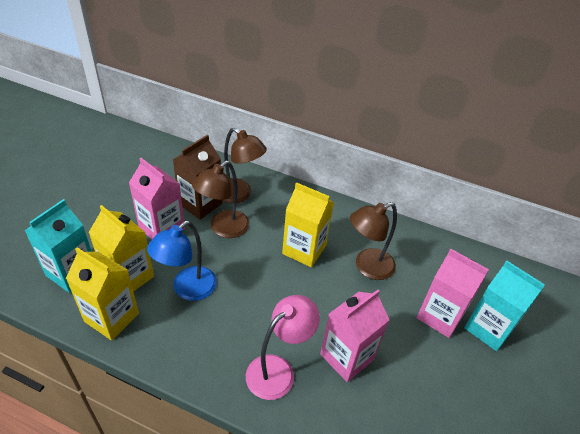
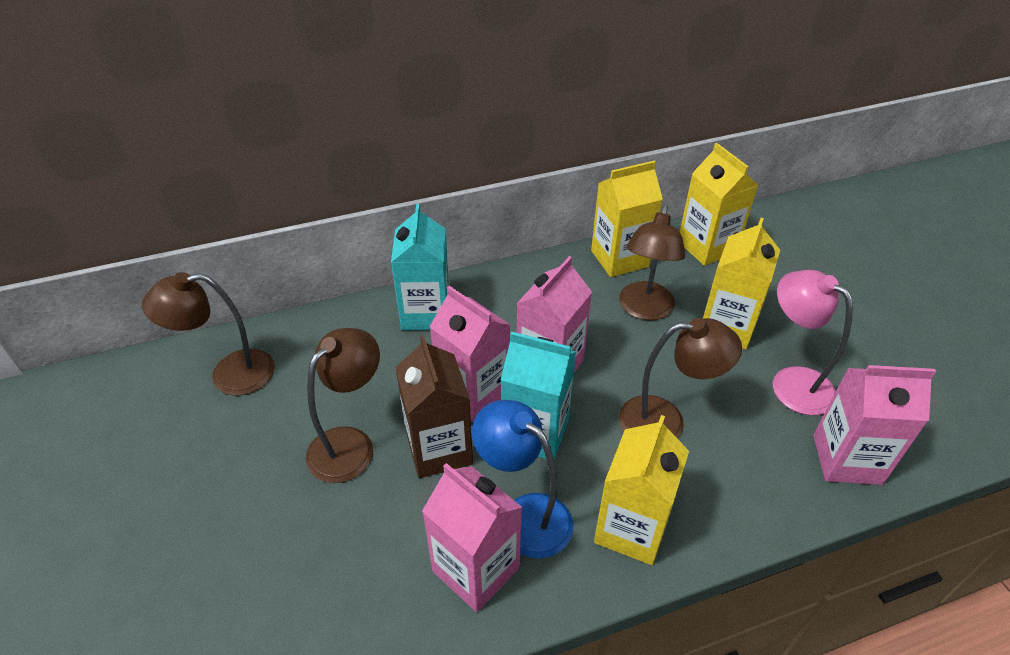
brown lamp: [192,161,249,238] [222,128,267,204] [350,202,397,280] = 3 -> [142,272,275,396] [306,328,380,483] [619,205,686,320] [619,318,742,439] = 4
pink carton: [129,158,185,239] [320,290,389,382] [417,249,489,338] = 3 -> [422,463,522,612] [430,286,510,422] [516,256,592,372] [813,365,936,485] = 4
yellow carton: [66,247,139,340] [88,205,154,292] [282,182,334,267] = 3 -> [591,160,663,277] [594,415,689,565] [680,143,758,266] [703,218,780,350] = 4

